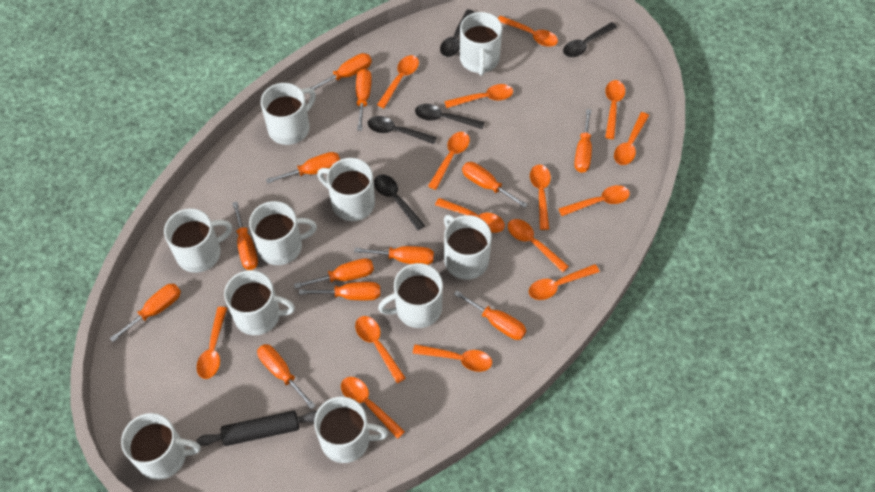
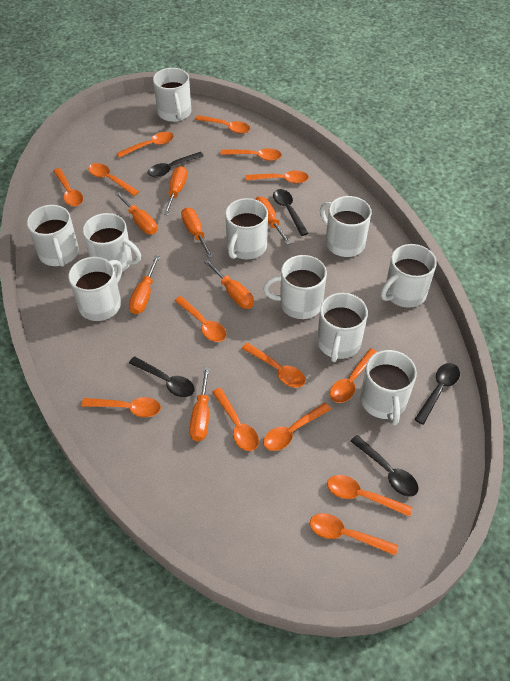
black rolling pin: [196,411,317,446] = 1 -> none = 0
orange screwdriver: [110,284,181,342] [232,202,258,270] [257,344,316,409] [266,152,340,184] [294,258,374,289] [299,282,380,300] [310,53,372,90] [354,246,434,265] [356,69,372,131] [454,291,526,340] [462,162,528,208] [574,109,592,173] = 12 -> [115,192,157,234] [129,256,160,314] [163,166,187,215] [181,208,213,258] [189,367,210,441] [204,259,254,309] [255,197,291,245] = 7
orange spoon: [196,307,227,379] [341,377,405,439] [355,316,406,383] [377,55,419,108] [413,344,492,372] [428,132,470,190] [435,198,505,233] [444,84,513,108] [498,15,558,47] [508,219,569,273] [529,264,600,300] [530,165,551,230] [559,185,630,216] [605,80,625,139] [614,112,649,165] = 15 -> [53,168,83,206] [81,397,161,417] [88,163,139,196] [116,132,174,158] [174,296,226,342] [195,115,250,134] [212,388,259,451] [220,148,282,161] [241,343,306,388] [245,171,309,183] [263,402,331,451] [310,513,398,556] [327,475,412,517] [330,348,377,403] = 14

